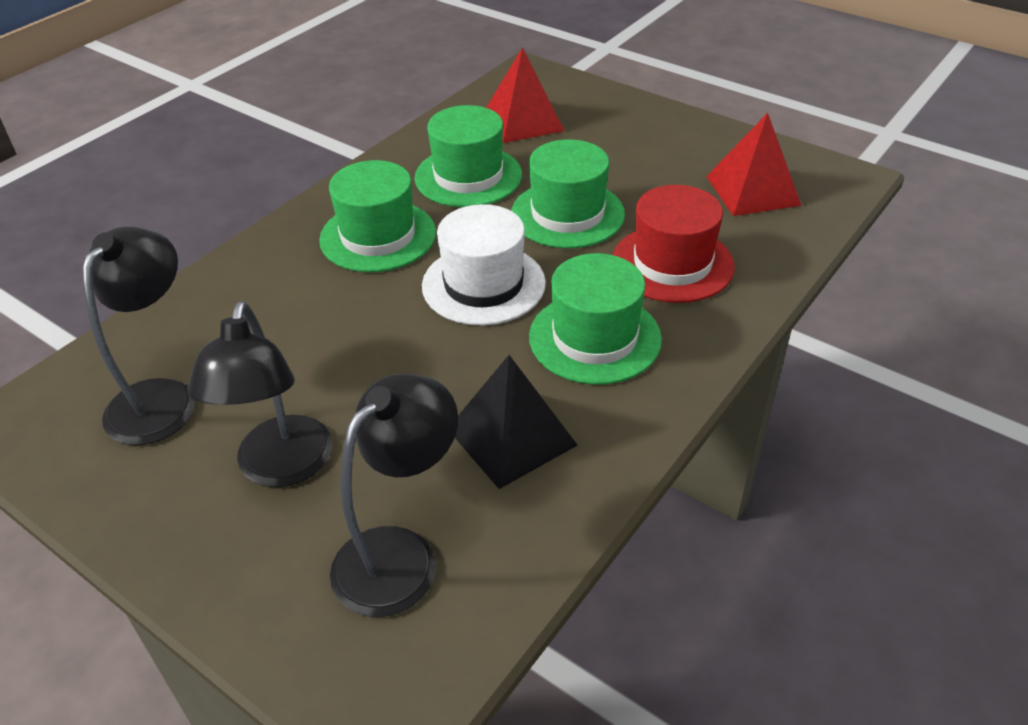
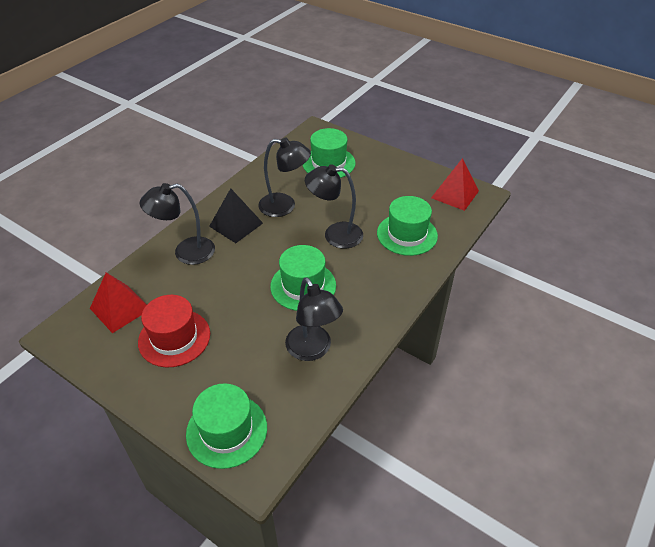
black lamp: [83,227,195,445] [188,301,332,487] [330,374,458,617] = 3 -> [140,183,215,265] [258,138,311,217] [285,277,343,361] [305,164,363,249] = 4
white hat: [422,204,546,326] = 1 -> none = 0

